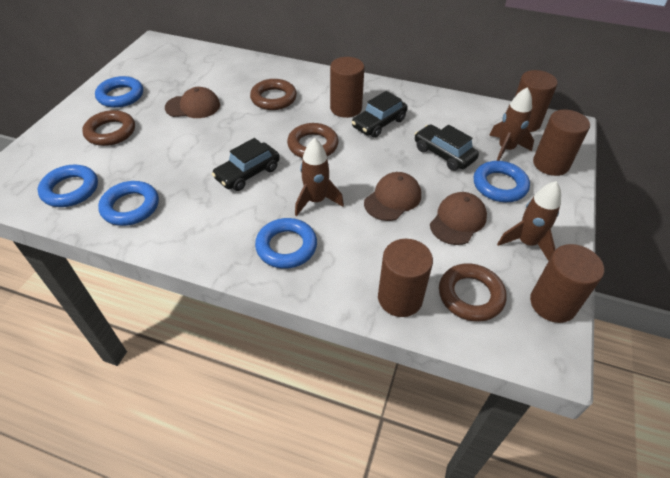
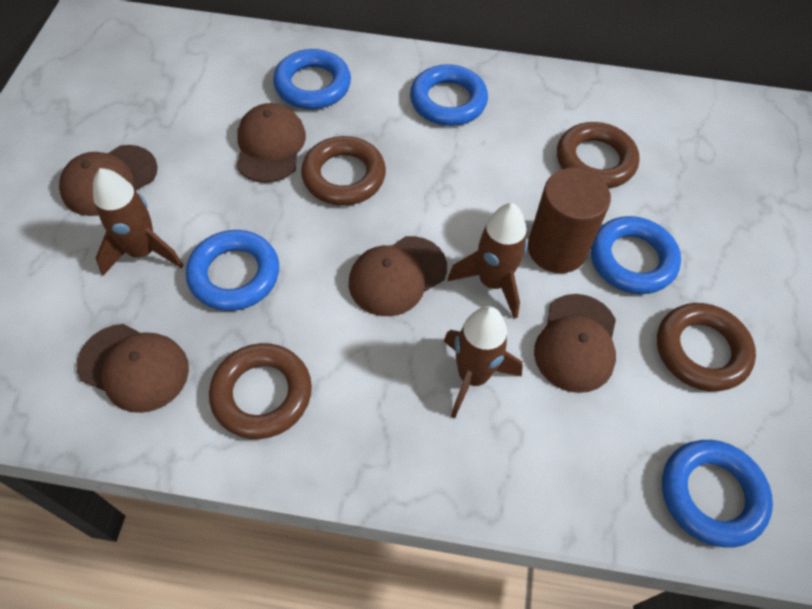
black car: [212,138,280,191] [352,91,408,138] [415,124,479,171] = 3 -> none = 0
brown cap: [165,87,220,118] [364,172,421,221] [430,192,487,245] = 3 -> [59,145,158,216] [77,324,189,413] [236,103,306,183] [349,236,447,316] [534,294,616,393] = 5
brown cylinder: [330,57,364,118] [378,239,433,317] [515,70,558,132] [530,244,604,323] [533,110,590,176] = 5 -> [528,168,611,273] = 1

